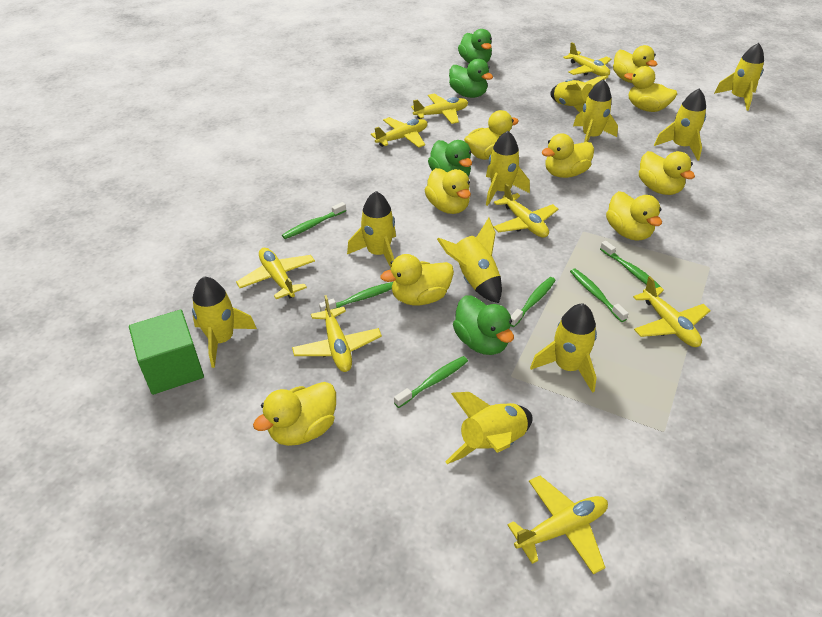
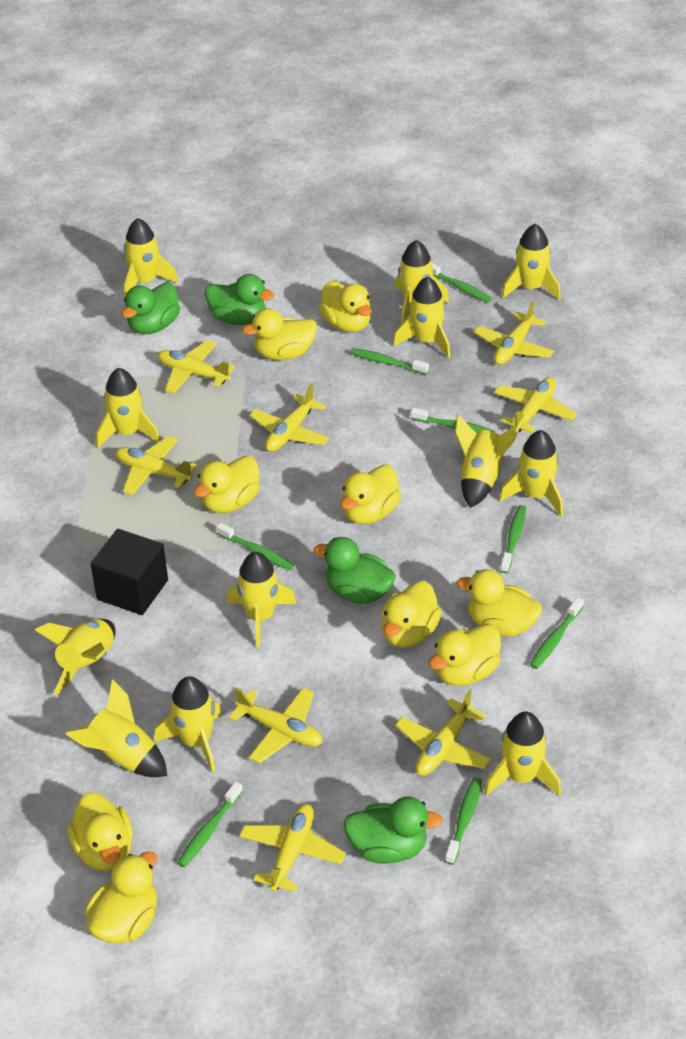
black cube: none = 0 -> [91,529,168,615] = 1
green cube: [129,310,204,395] = 1 -> none = 0
green toothbrush: [282,202,346,239] [319,282,393,311] [394,356,468,408] [511,277,556,327] [570,268,629,322] [600,241,661,288] = 6 -> [177,781,243,867] [216,522,295,571] [350,348,429,375] [411,407,495,433] [432,263,492,303] [445,777,482,865] [500,505,526,573] [530,597,584,669] = 8
yellow rocket: [192,276,257,368] [347,191,396,268] [437,218,502,303] [445,392,533,464] [486,131,530,206] [530,304,597,393] [550,75,608,113] [573,79,618,142] [654,88,706,161] [714,43,764,111] = 10 -> [35,618,116,696] [66,679,167,777] [96,368,160,448] [124,218,178,298] [154,676,222,772] [227,552,296,647] [393,276,451,359] [395,240,449,324] [455,415,520,508] [484,712,561,796] [499,430,563,516] [502,224,561,300] = 12

